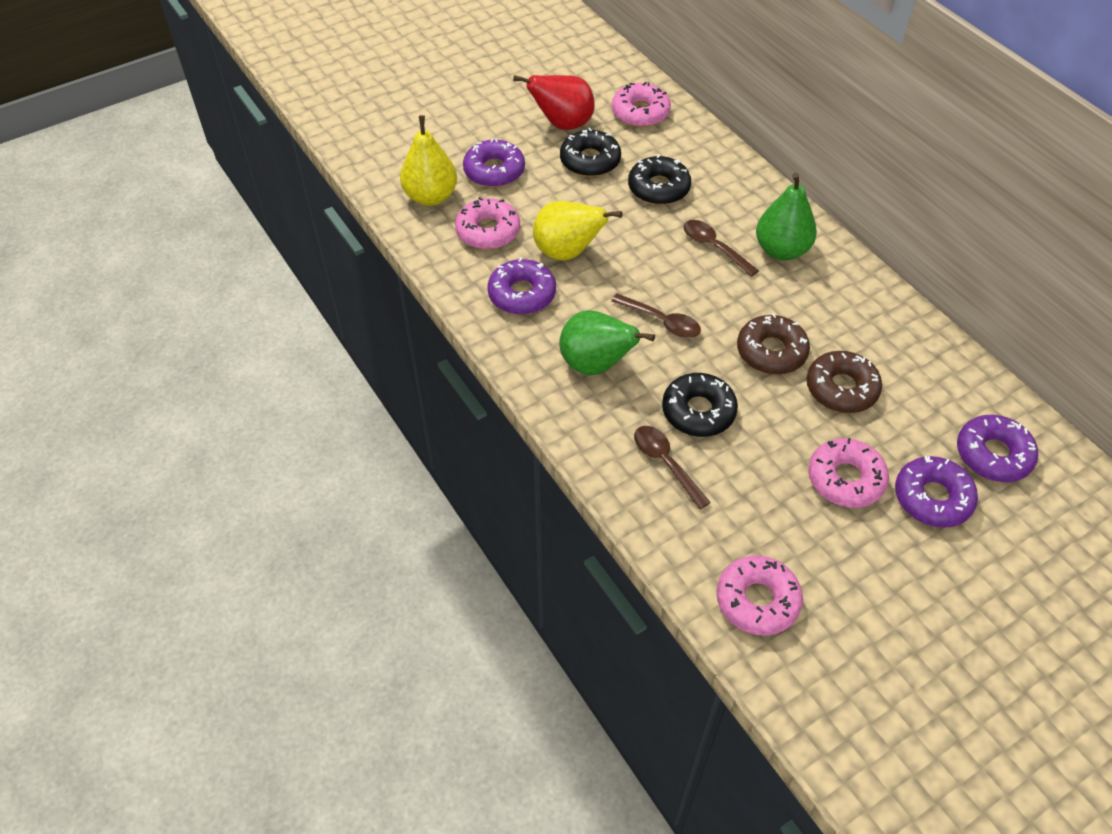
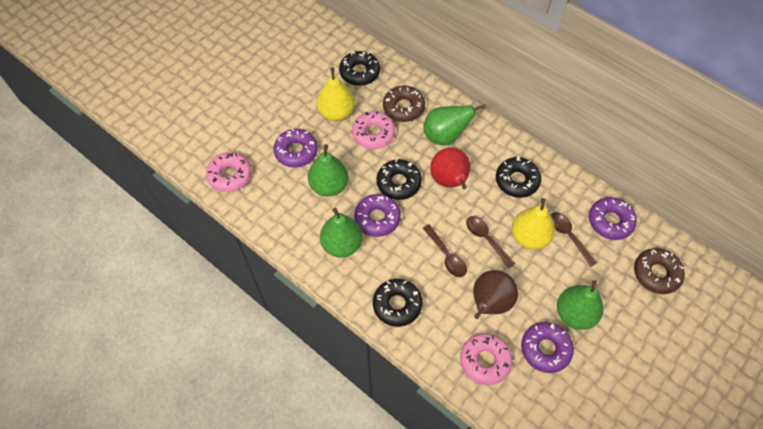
black donut: [560,128,621,177] [628,154,691,205] [662,373,738,437] = 3 -> [339,51,380,86] [373,279,422,327] [377,159,422,200] [496,157,541,198] = 4
brown pear: none = 0 -> [473,270,518,319] = 1
green pear: [559,310,655,375] [756,173,817,260] = 2 -> [308,144,348,197] [320,208,362,258] [423,104,486,145] [557,280,604,330] = 4
pink donut: [455,197,520,249] [612,82,671,127] [717,555,803,636] [808,438,889,508] = 4 -> [206,152,251,192] [352,111,395,149] [460,333,512,385] = 3

